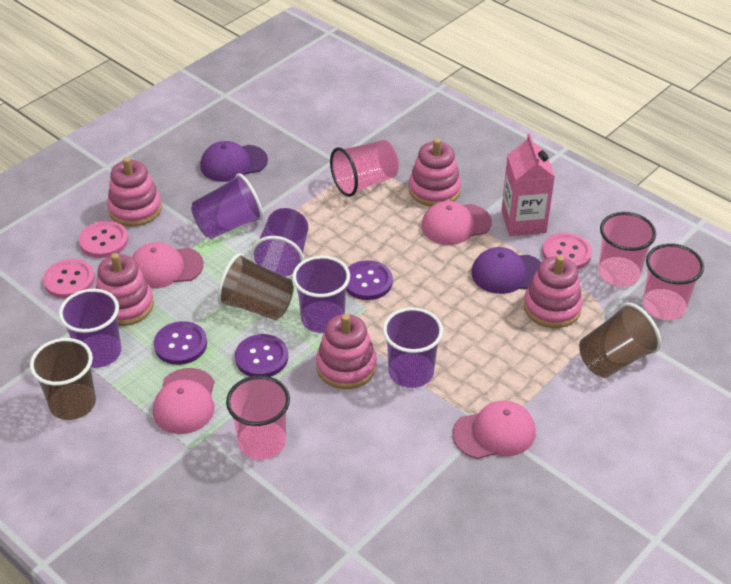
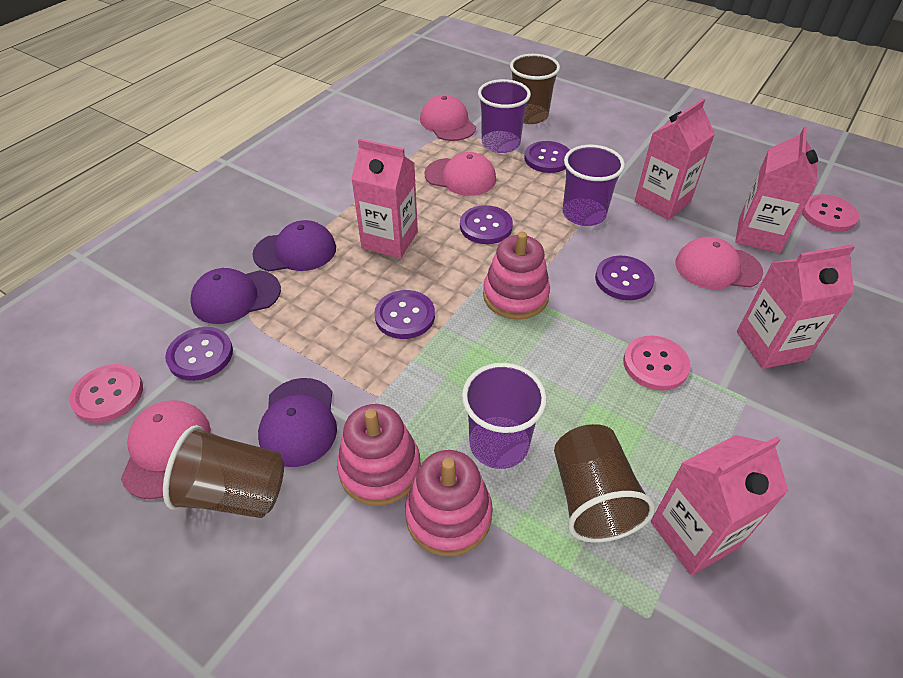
pink carton: [501,133,555,236] = 1 -> [351,139,418,259] [634,99,715,220] [651,435,788,575] [735,127,818,253] [737,245,855,369] = 5
pink cup: [226,375,290,460] [330,140,399,197] [598,212,656,287] [643,243,704,320] = 4 -> none = 0
pink stacking toy: [96,253,154,326] [107,157,162,227] [316,314,377,389] [409,138,461,207] [524,255,583,328] = 5 -> [337,404,421,506] [405,450,493,556] [483,232,550,320] = 3
purple button: [154,321,207,365] [235,334,288,377] [346,260,393,300] = 3 -> [165,327,233,381] [374,290,435,339] [460,205,513,244] [524,141,570,173] [595,256,655,300] = 5
purple cap: [200,141,268,182] [471,247,541,294] = 2 -> [190,268,281,324] [252,220,336,271] [258,378,337,467] = 3
purple cup: [59,289,121,368] [191,173,263,239] [250,208,308,279] [292,256,350,333] [383,307,443,388] = 5 -> [462,363,547,469] [478,79,531,153] [563,145,625,226] = 3

